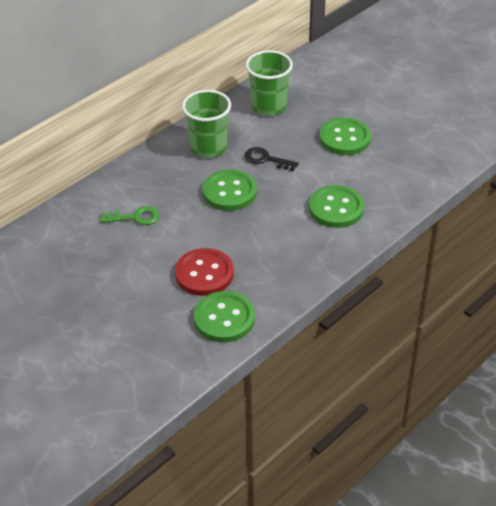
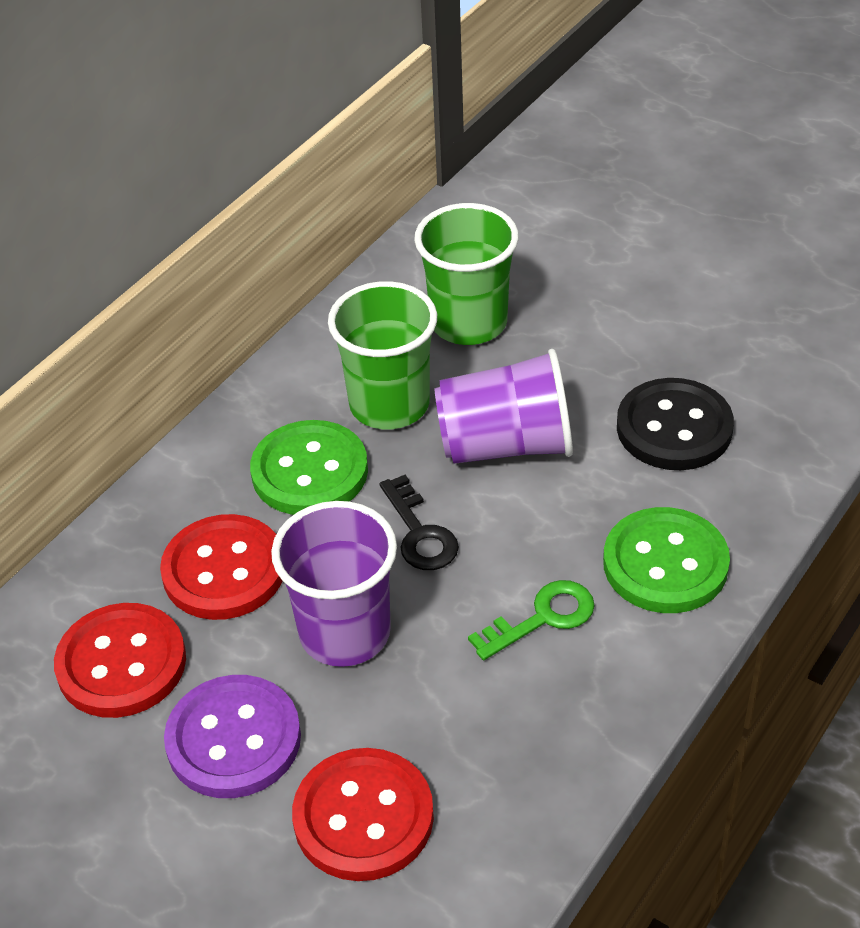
black button: none = 0 -> [617,378,734,470] = 1
green button: [194,291,255,342] [203,169,257,211] [309,185,364,228] [319,118,371,155] = 4 -> [250,420,368,515] [603,507,730,613] = 2
purple button: none = 0 -> [164,675,301,798] = 1
purple cup: none = 0 -> [271,501,397,667] [435,349,573,464] = 2
red button: [175,248,234,296] = 1 -> [54,603,186,718] [160,514,282,620] [292,748,434,881] = 3

